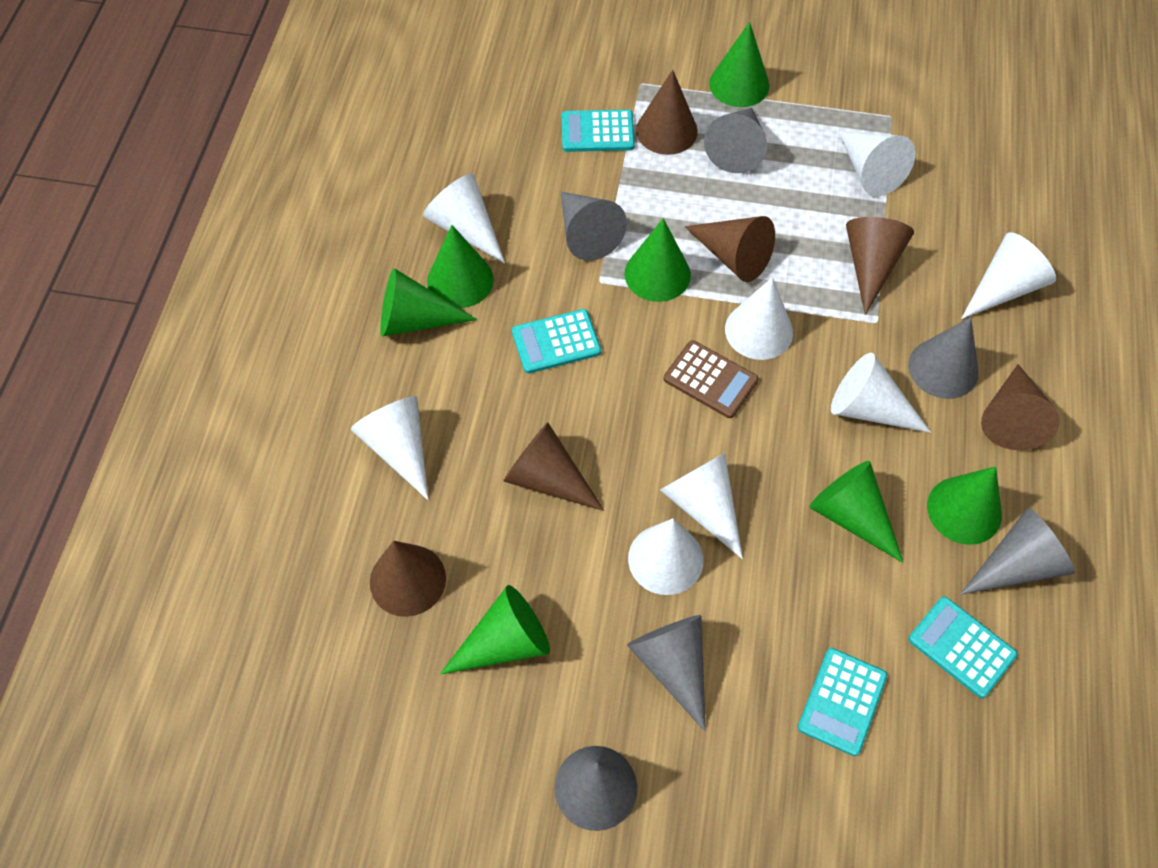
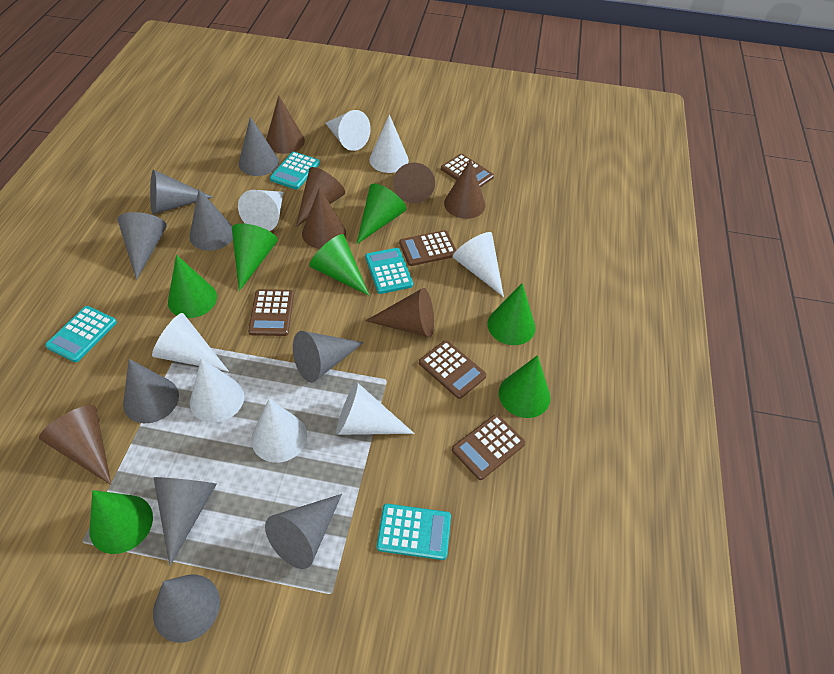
brown calculator: [664,340,758,418] = 1 -> [248,289,294,336] [399,230,456,266] [419,340,487,399] [441,154,494,187] [452,414,526,480] = 5
brown cone: [370,541,446,617] [503,422,604,511] [636,70,698,155] [685,216,775,282] [846,217,914,315] [981,364,1060,450] = 6 -> [39,405,111,485] [266,95,305,154] [296,167,345,227] [302,188,346,249] [365,288,434,337] [393,163,435,203] [444,159,485,219] = 7
grey cone: [554,746,637,831] [561,192,627,261] [627,615,706,732] [704,108,767,173] [908,317,978,399] [960,508,1075,595] = 6 -> [117,212,167,280] [123,359,179,423] [150,170,213,214] [153,477,217,566] [153,575,220,643] [190,189,233,251] [239,117,279,176] [265,494,342,569] [293,331,364,382] = 9

